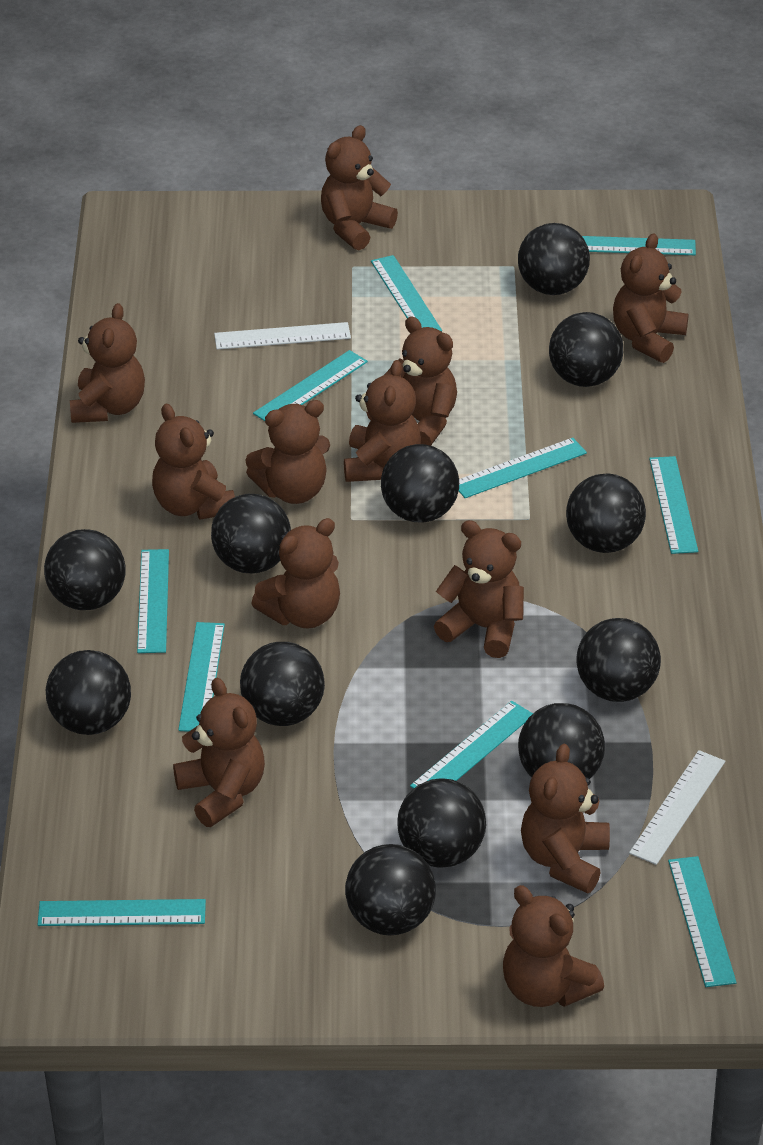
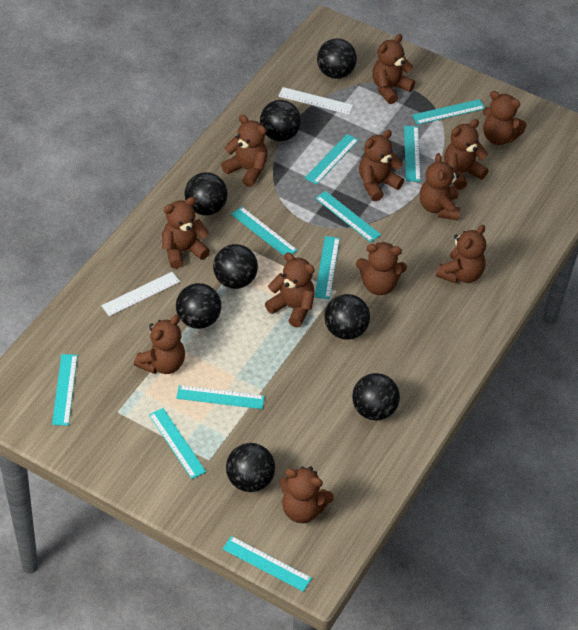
black ball: [44,529,126,610] [46,650,131,735] [211,494,291,574] [240,642,325,726] [345,844,436,936] [381,444,459,522] [397,779,486,868] [518,223,590,295] [518,703,605,779] [549,312,623,387] [566,473,646,553] [576,618,661,702] = 12 -> [176,283,221,329] [184,172,228,216] [213,244,258,289] [226,443,275,492] [260,100,301,141] [317,38,357,79] [325,294,370,340] [352,373,400,421] = 8

